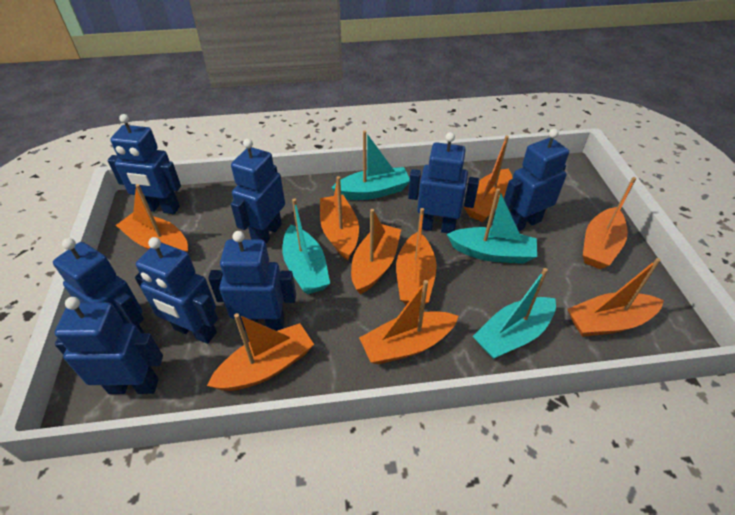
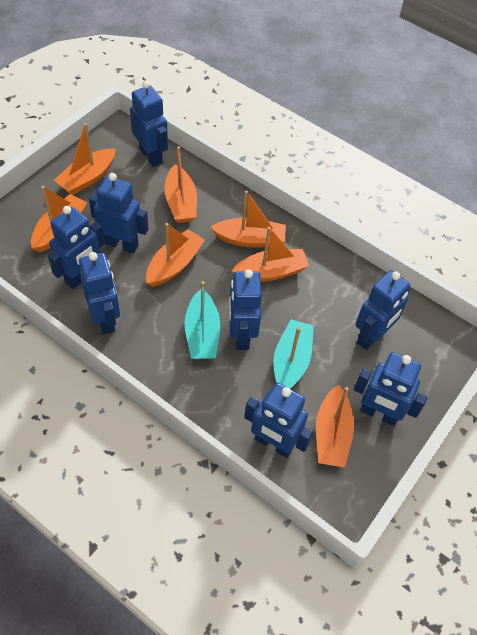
orange boat: [116,184,188,252] [207,313,314,391] [320,176,359,260] [351,209,401,294] [359,280,459,364] [396,208,437,304] [464,135,512,222] [568,258,664,337] [583,177,636,269] = 9 -> [31,186,87,252] [54,123,115,195] [146,223,205,287] [164,146,197,223] [210,190,286,247] [232,227,309,282] [316,385,354,468] = 7
turquoise boat: [282,198,330,294] [331,130,410,200] [447,188,537,264] [473,268,556,359] = 4 -> [185,281,220,359] [274,320,314,388] = 2

